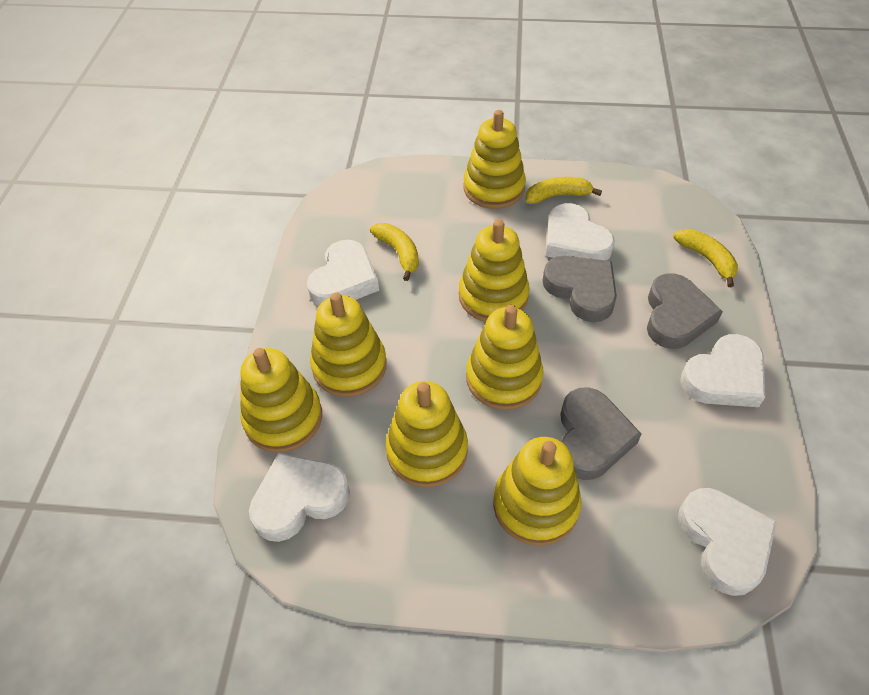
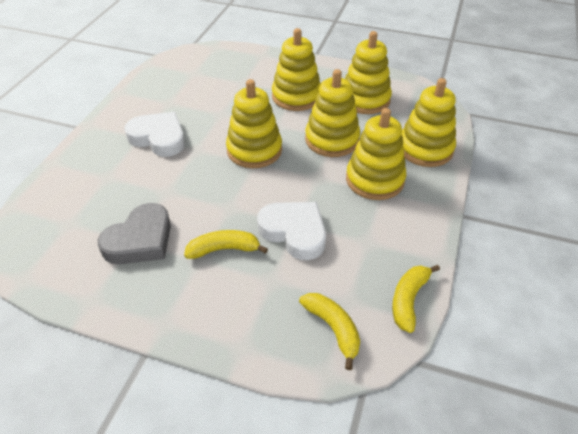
grey heart: [542,256,617,322] [560,387,641,480] [647,273,723,349] = 3 -> [98,203,171,264] = 1
white heart: [249,453,350,542] [307,240,379,306] [546,203,615,261] [678,488,777,596] [680,334,765,407] = 5 -> [124,112,185,157] [257,202,326,260] = 2
yellow stacking toy: [240,348,322,453] [310,293,387,397] [385,381,468,487] [459,219,530,322] [464,110,526,209] [466,305,544,410] [493,437,582,546] = 7 -> [226,79,282,168] [272,28,321,111] [305,69,360,157] [345,31,392,114] [346,108,406,200] [401,78,456,167] = 6

